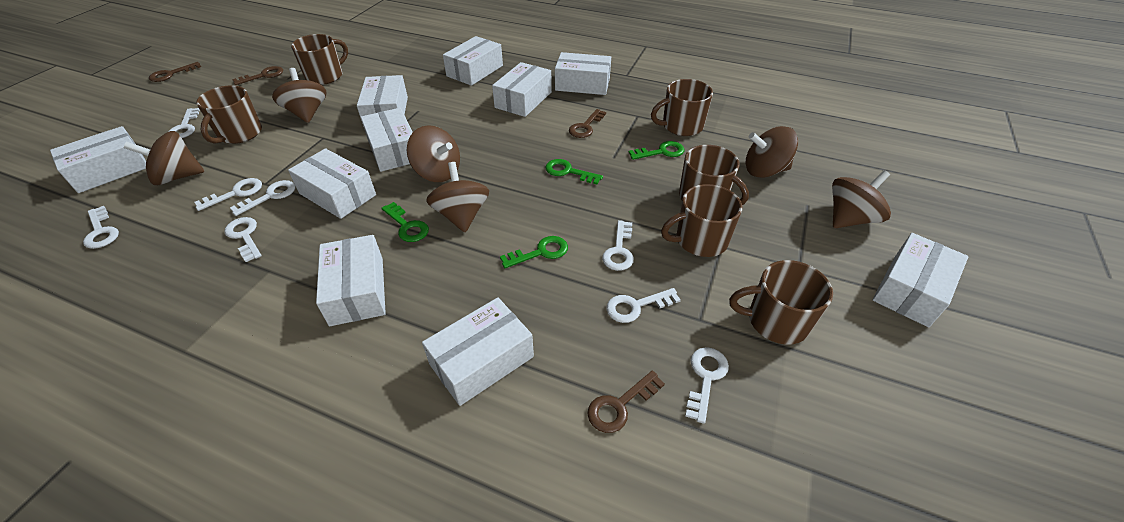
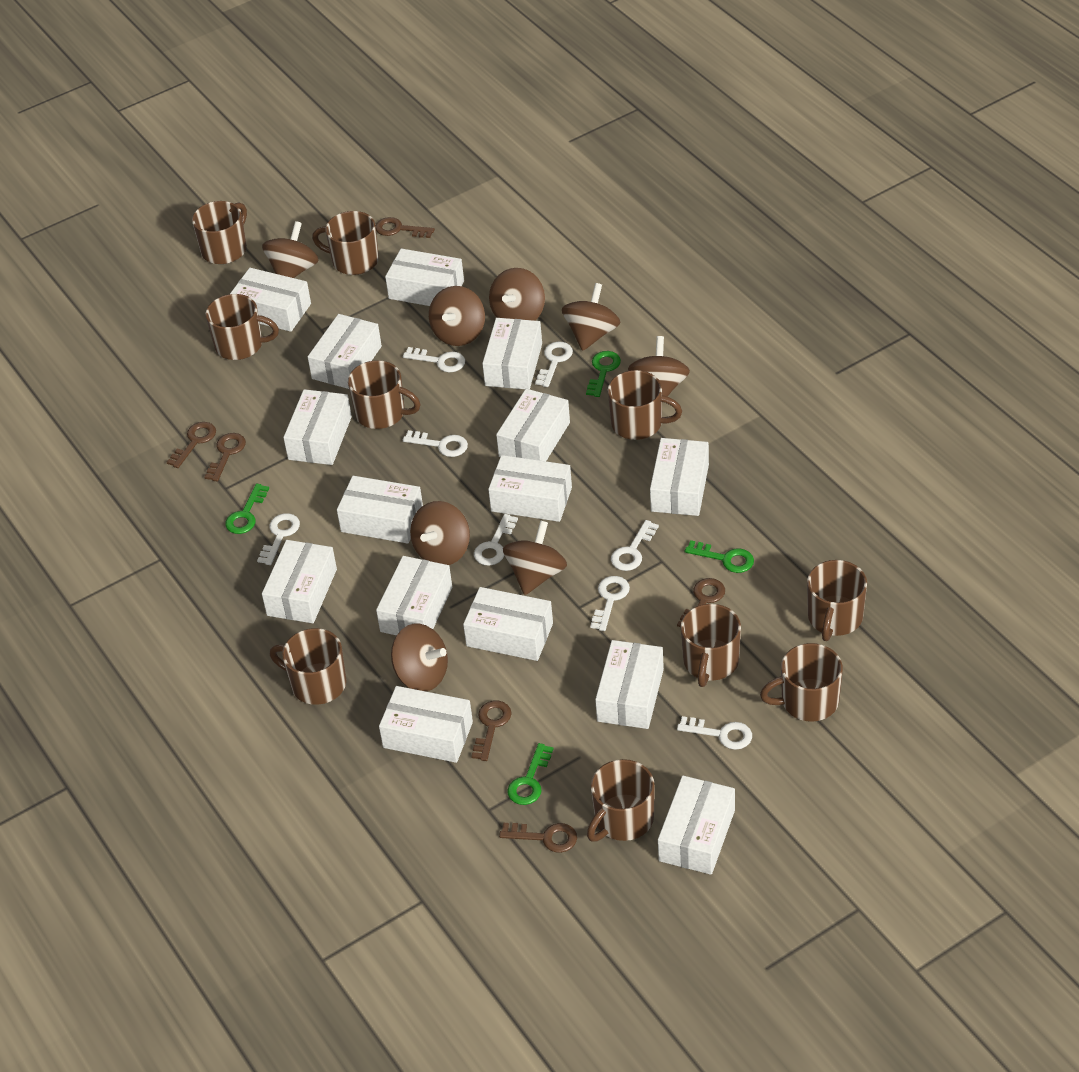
brown key: [149,62,201,82] [232,66,283,85] [569,109,606,138] [588,370,665,433] = 4 -> [167,422,216,468] [204,433,246,482] [376,217,435,238] [471,700,512,761] [499,823,577,853] [677,578,725,627] = 6
brown mug: [196,85,262,144] [291,34,348,85] [651,79,713,136] [661,184,742,257] [679,145,749,205] [729,260,833,345] = 6 -> [192,201,247,264] [205,294,279,360] [270,628,347,705] [312,211,379,275] [348,360,421,429] [587,759,655,842] [608,370,682,440] [681,604,741,687] [760,643,843,722] [807,560,867,641] = 10
brown spinning top: [124,131,205,185] [272,68,327,123] [407,125,460,182] [426,162,489,233] [746,126,798,178] [832,170,891,228] = 6 -> [262,221,319,278] [391,624,448,692] [410,501,470,565] [429,286,485,346] [489,268,545,321] [503,520,567,595] [562,283,620,351] [628,336,690,396] = 8
white box: [50,126,146,193] [288,148,376,219] [316,235,386,326] [357,75,408,127] [361,108,413,172] [422,297,534,406] [443,36,503,86] [492,62,552,117] [555,52,611,95] [872,233,968,327] = 10 -> [230,268,311,332] [262,540,337,623] [283,389,352,465] [308,314,382,389] [337,476,423,543] [376,556,452,635] [379,686,473,763] [385,248,464,306] [463,587,553,661] [482,318,542,389] [488,455,572,522] [496,389,570,461] [595,640,664,729] [650,438,709,516] [658,776,735,875] = 15

